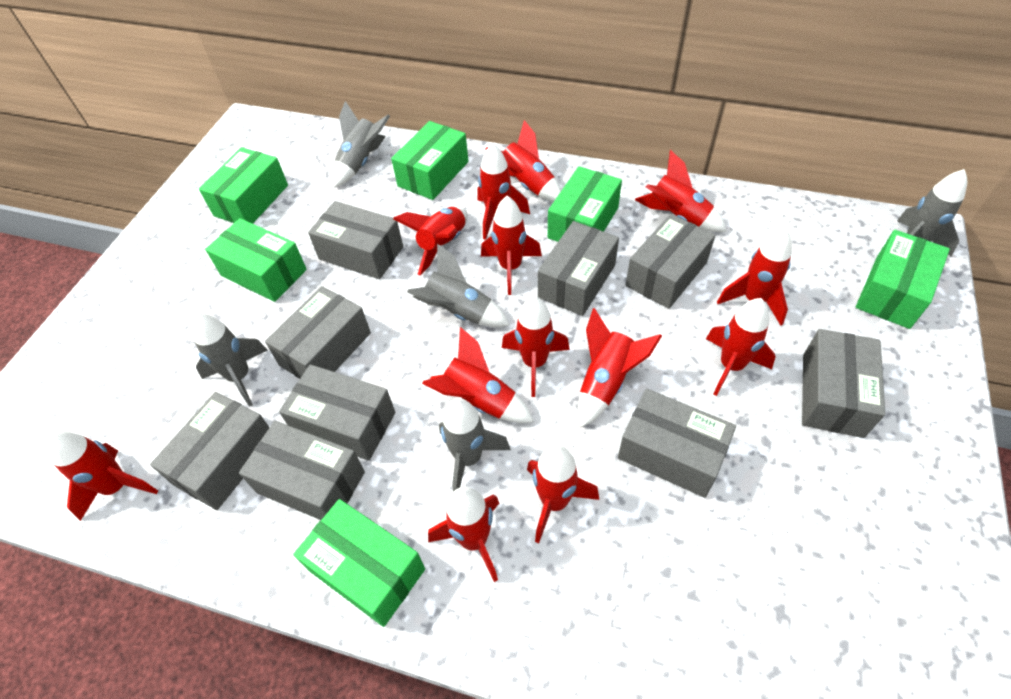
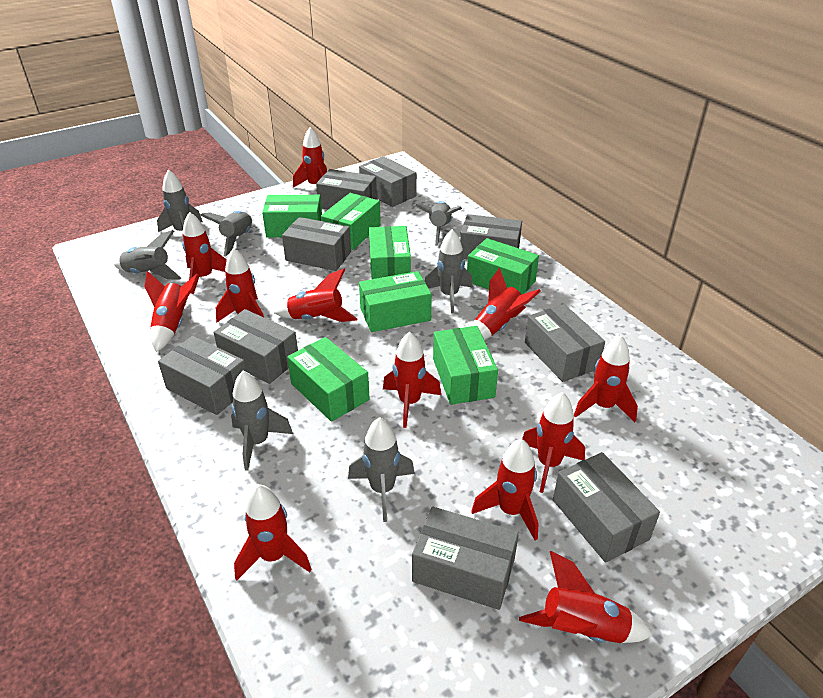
green box: [199,147,288,224] [205,218,307,302] [293,499,425,627] [391,121,469,200] [548,166,622,242] [856,230,950,329] = 6 -> [262,195,322,238] [287,337,370,422] [321,193,381,250] [359,271,432,332] [369,226,411,279] [433,326,498,405] [467,238,539,294] = 7
grey rocket: [191,312,268,407] [332,101,390,188] [407,244,509,327] [439,398,511,492] [897,169,967,257] = 5 -> [114,230,181,280] [157,170,203,232] [200,211,252,256] [231,371,293,471] [348,417,415,522] [415,201,462,246] [425,229,473,314] = 7
red rocket: [44,430,158,521] [393,206,468,275] [422,327,534,423] [428,487,499,582] [477,143,530,240] [481,196,542,295] [485,120,562,202] [502,296,570,397] [527,445,599,543] [578,308,662,427] [635,150,727,232] [706,298,776,396] [717,228,792,325] = 13 -> [144,271,199,352] [182,212,227,294] [216,248,264,322] [234,484,312,580] [274,269,357,322] [293,127,327,188] [383,332,441,428] [471,439,538,540] [472,267,541,340] [519,551,653,643] [522,392,585,493] [574,336,638,422] = 12

